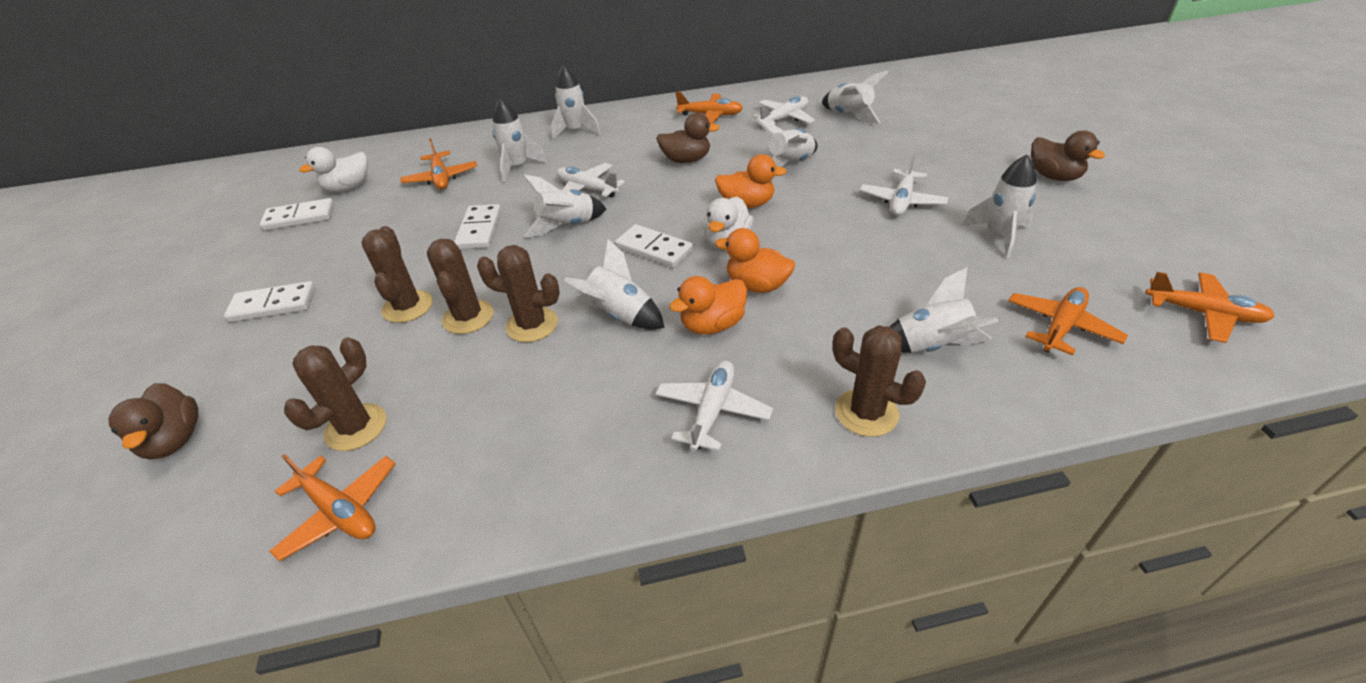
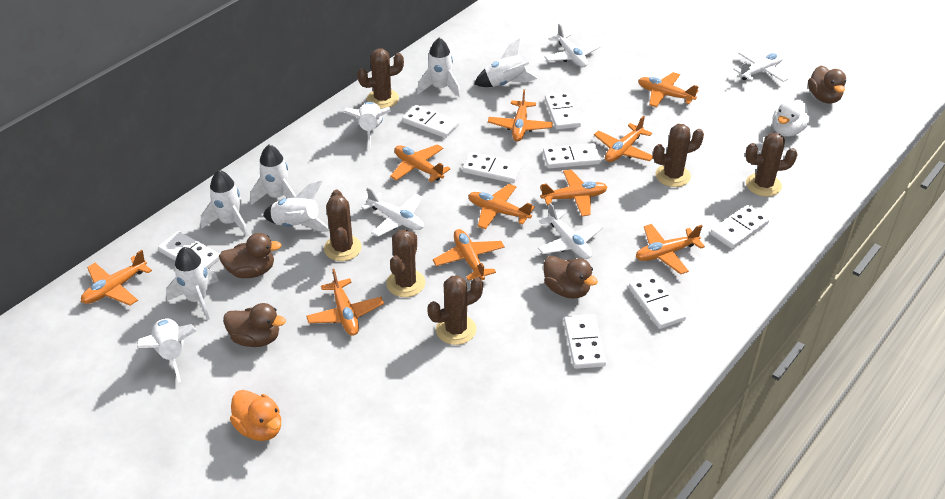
brown cactus: [284,337,386,451] [362,226,433,323] [427,239,494,334] [477,245,560,342] [832,325,926,437] = 5 -> [324,190,362,261] [357,49,404,108] [386,230,425,297] [427,275,483,345] [653,124,704,187] [745,133,798,197] = 6
brown duck: [109,383,198,459] [656,113,720,163] [1031,131,1105,181] = 3 -> [219,233,281,278] [223,303,286,347] [543,256,598,299] [808,66,846,104] = 4
orange duck: [669,276,747,335] [715,154,787,208] [715,228,795,293] = 3 -> [230,390,281,441] = 1
orange plane: [269,454,396,561] [400,138,477,190] [676,92,743,124] [1008,287,1128,355] [1145,272,1275,343] = 5 -> [81,250,152,306] [306,269,384,336] [390,144,450,182] [433,229,505,281] [468,184,535,229] [488,89,553,141] [540,170,608,216] [594,116,653,162] [636,224,705,274] [638,72,699,107] = 10
white domino: [224,281,315,322] [259,198,334,231] [454,204,501,250] [615,224,693,268] = 4 -> [158,231,220,269] [402,105,459,138] [462,152,522,183] [543,143,601,169] [545,92,581,130] [564,314,606,369] [629,275,686,329] [711,205,769,249] = 8
white duck: [299,147,368,192] [703,196,754,250] = 2 -> [772,100,810,137] = 1

